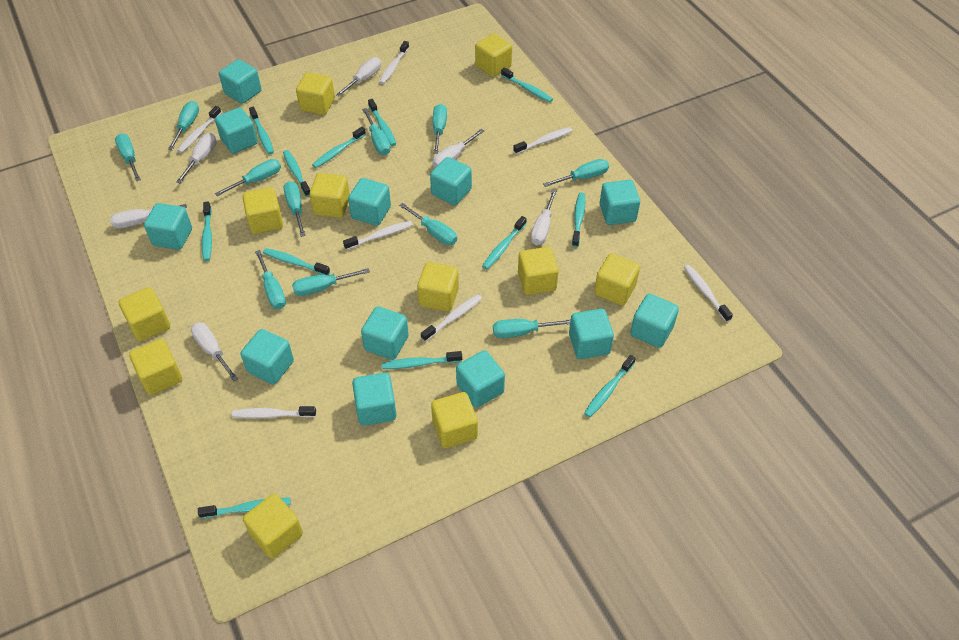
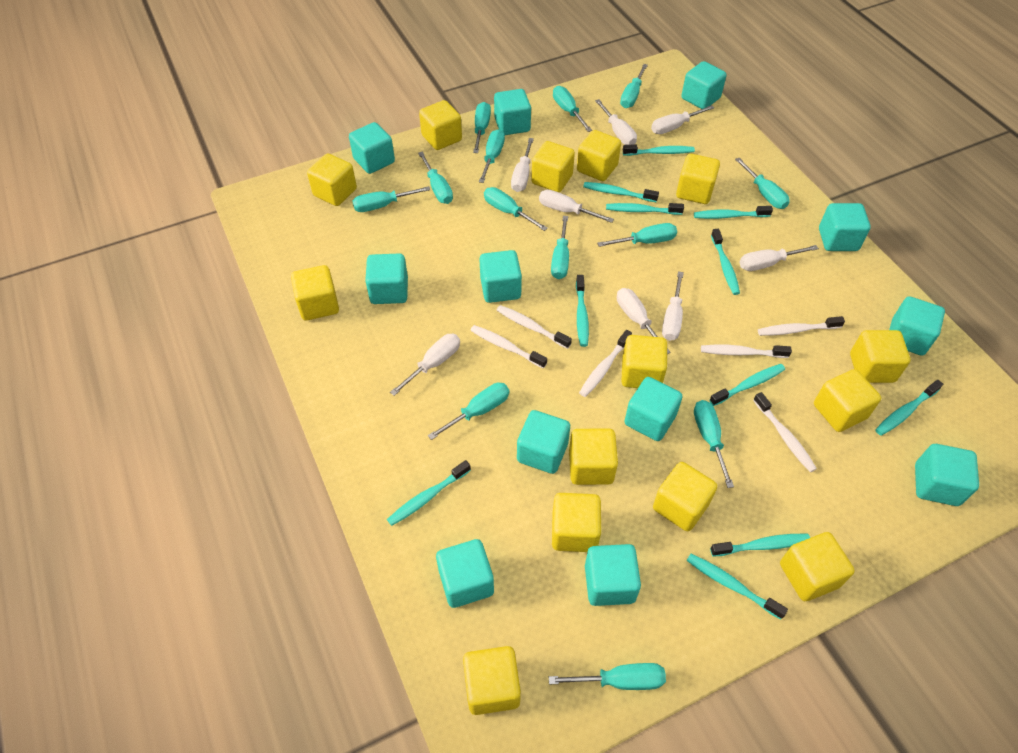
turquoise screwdriver: [115,133,141,181] [168,101,199,150] [215,159,281,196] [255,250,286,309] [283,181,306,237] [292,268,370,296] [362,108,390,155] [399,203,457,245] [433,104,447,154] [493,319,571,338] [543,159,609,187] = 11 -> [352,186,430,212] [418,151,453,204] [428,383,509,440] [473,102,491,153] [479,129,505,183] [484,187,548,231] [549,663,666,690] [551,216,569,279] [553,86,592,132] [597,223,677,247] [620,64,648,108] [694,400,734,488] [735,158,790,209] = 13
turquoise toothbrush: [198,498,291,519] [202,202,212,261] [249,107,274,155] [263,248,330,276] [283,150,310,197] [312,126,366,168] [368,99,396,146] [382,351,462,369] [482,216,527,269] [501,68,553,102] [572,193,585,247] [584,355,636,417] = 12 -> [387,460,471,526] [576,275,589,347] [583,182,659,202] [606,203,684,215] [623,144,695,156] [687,554,788,619] [694,206,773,219] [709,364,785,406] [710,534,810,557] [711,229,740,295] [875,380,943,435] = 11
white screwdriver: [110,204,187,229] [176,133,217,183] [191,323,238,382] [336,57,381,97] [432,129,484,168] [531,189,557,245] = 6 -> [390,334,460,396] [511,138,534,192] [539,190,614,223] [595,99,637,145] [617,288,671,354] [651,105,714,134] [662,271,684,341] [739,245,819,271] = 8
white toothbrush: [177,106,221,153] [232,406,316,418] [343,221,413,250] [379,41,409,84] [421,294,482,342] [513,127,572,154] [684,265,733,322] = 7 -> [470,325,547,368] [497,305,572,349] [579,330,632,397] [701,345,792,358] [753,392,817,472] [758,316,845,336] = 6
yellow cube: [119,287,170,341] [129,339,182,395] [242,187,283,234] [243,494,303,559] [296,72,335,115] [310,173,350,218] [417,262,459,312] [431,392,478,448] [475,33,512,77] [518,247,559,295] [594,253,640,306] = 11 -> [291,265,339,320] [307,153,357,206] [419,100,462,150] [463,646,521,715] [531,141,575,192] [552,493,601,552] [569,429,618,485] [577,130,621,181] [621,335,667,388] [653,462,717,531] [676,154,720,204] [780,532,855,601] [814,369,881,432] [850,330,910,383] = 14

